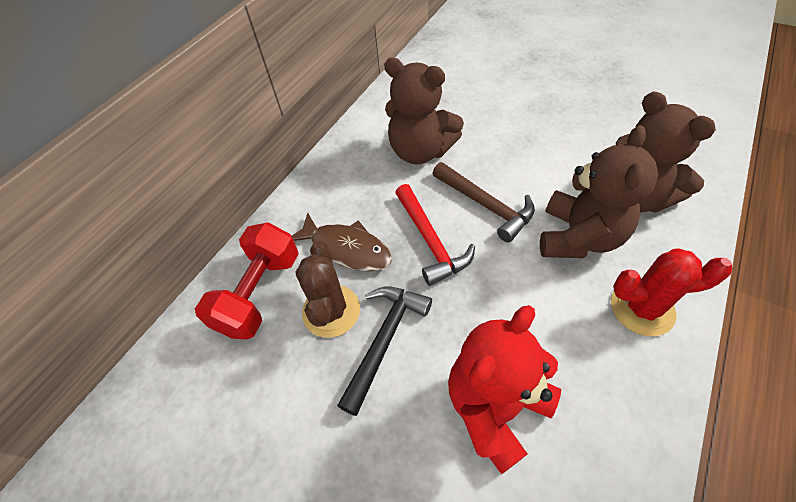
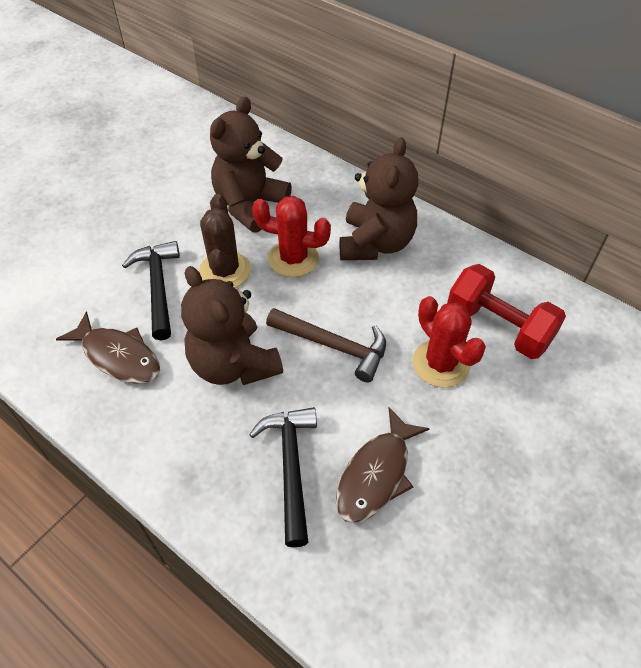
black hammer: [337,287,432,416] = 1 -> [122,241,180,340] [249,407,317,547] = 2
brown fish: [292,212,392,271] = 1 -> [56,311,160,384] [336,407,430,523] = 2
red cactus: [611,249,732,336] = 1 -> [252,196,331,277] [413,296,486,388] = 2
red hammer: [395,184,475,286] = 1 -> none = 0
red teddy bear: [448,305,561,474] = 1 -> none = 0

